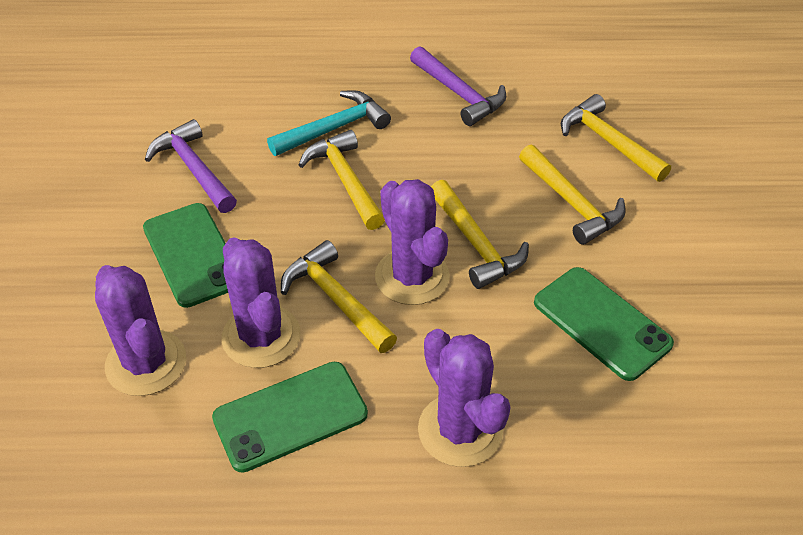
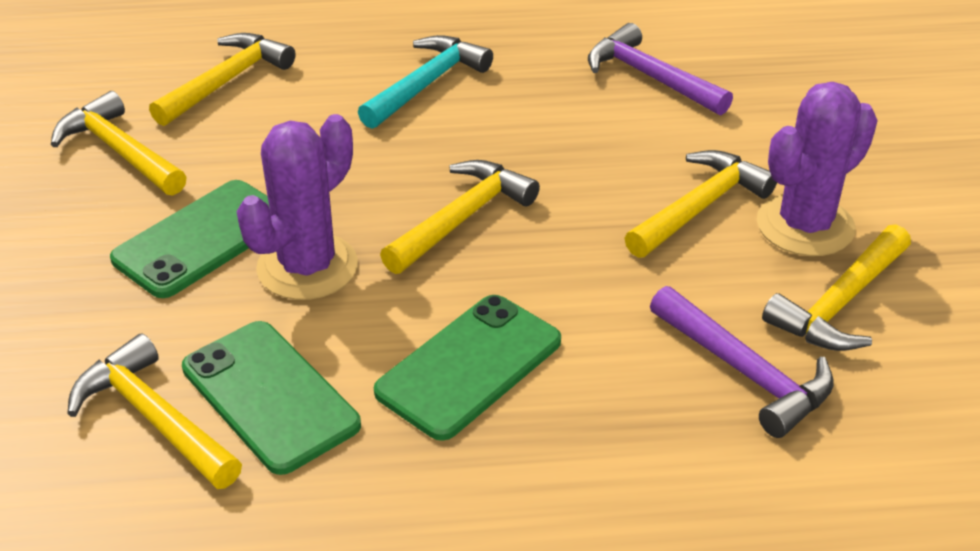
purple cactus: [95,265,186,396] [221,237,300,368] [375,179,450,305] [418,329,511,467] = 4 -> [237,114,358,300] [757,82,878,256] = 2
yellow hammer: [281,240,397,353] [299,130,385,230] [431,180,529,289] [519,145,626,245] [561,94,671,182] = 5 -> [51,91,187,195] [67,333,242,489] [149,33,296,126] [380,160,540,274] [625,150,777,258] [762,224,911,351] = 6

